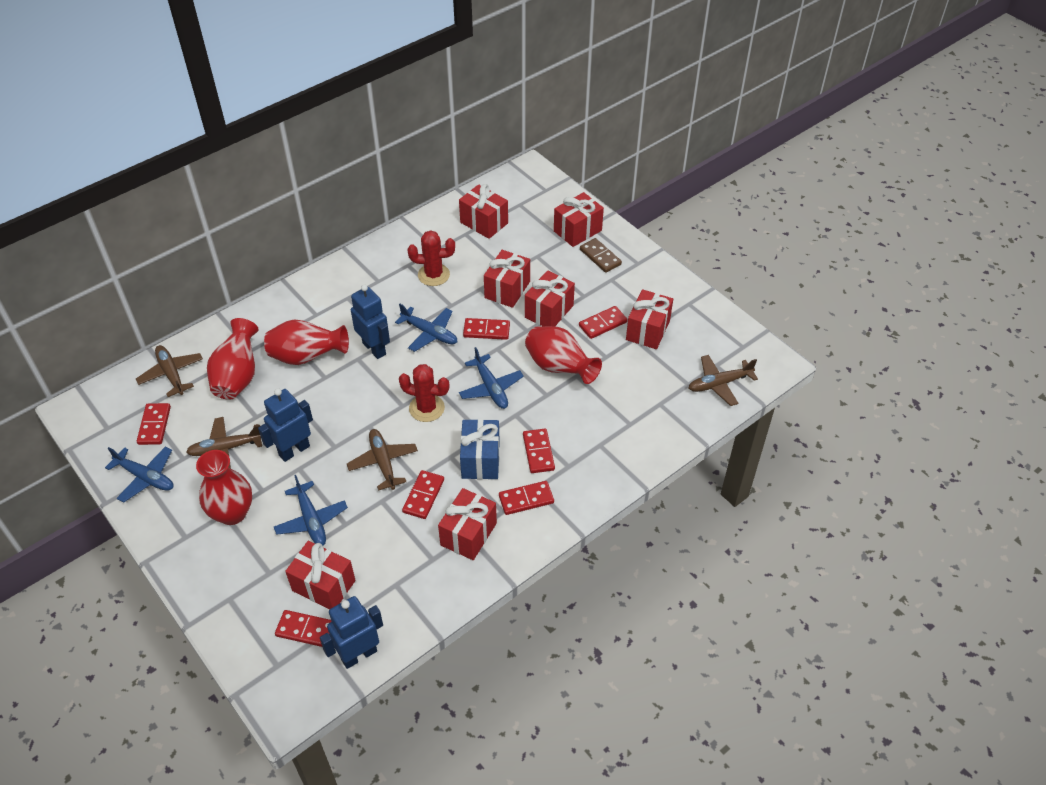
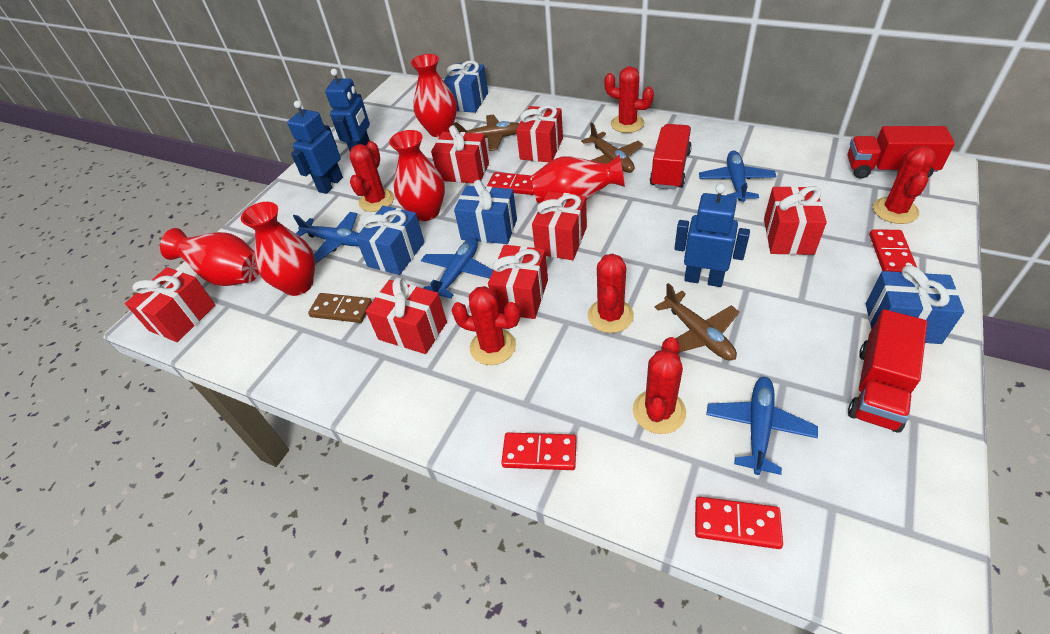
blue gift: [460,419,500,479] = 1 -> [355,206,425,275] [443,60,488,113] [454,180,517,244] [866,265,964,344] = 4
brown plane: [136,345,203,397] [186,417,262,469] [347,429,418,491] [689,355,758,406] = 4 -> [452,115,520,151] [581,122,643,173] [654,283,740,361] = 3
red cactus: [399,364,450,422] [408,230,455,286] = 2 -> [350,141,394,212] [451,286,520,365] [588,254,634,333] [604,66,654,133] [633,337,686,434] [873,146,936,224] = 6
red domino: [137,403,171,445] [275,610,331,647] [402,470,444,519] [463,318,510,340] [499,481,554,515] [523,429,555,473] [579,306,628,339] = 7 -> [487,172,534,195] [501,432,576,470] [695,497,783,549] [870,229,917,272] = 4
red truck: none = 0 -> [650,124,692,190] [848,126,955,179] [848,309,927,433] = 3
red vase: [196,450,252,525] [207,318,259,400] [264,319,349,365] [525,326,602,384] = 4 -> [160,228,259,286] [241,202,315,296] [389,130,445,221] [411,54,457,137] [532,155,625,204] = 5

